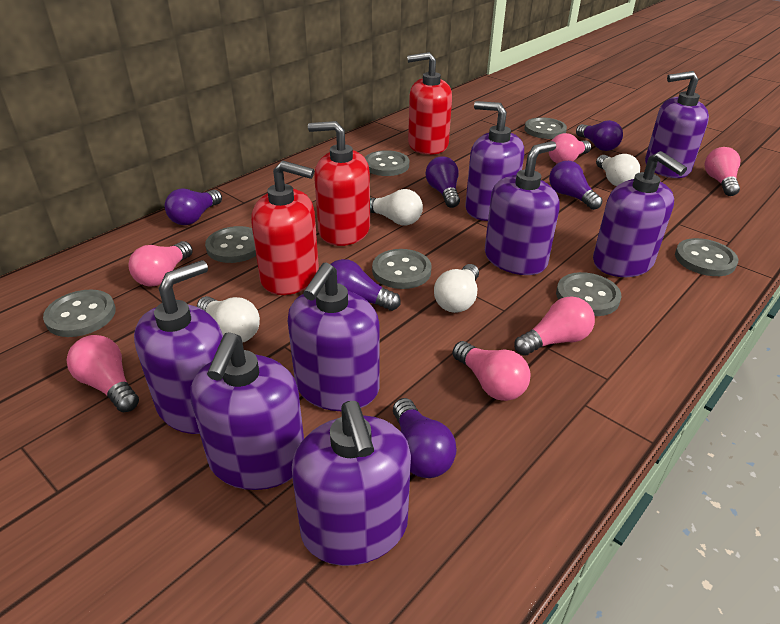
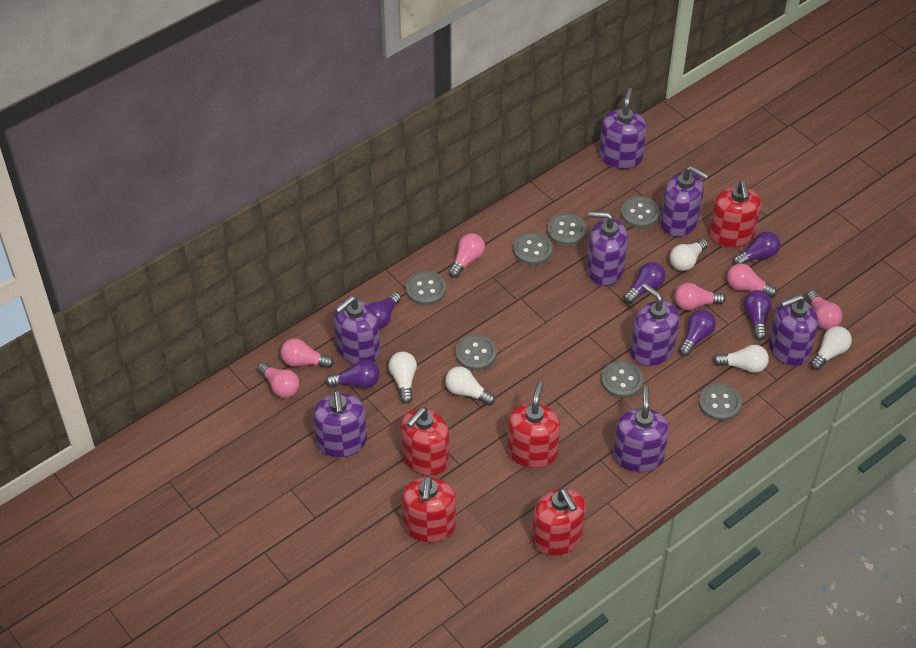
red soap dispenser: [251,161,319,295] [308,121,370,246] [407,52,452,155] = 3 -> [401,407,450,476] [402,476,456,543] [507,382,560,468] [532,488,586,556] [709,181,761,247] = 5
white light bulb: [197,296,260,343] [370,189,423,225] [434,264,479,313] [596,154,640,186] = 4 -> [389,352,417,404] [445,366,495,405] [670,239,708,271] [713,345,769,373] [810,326,852,370] = 5

